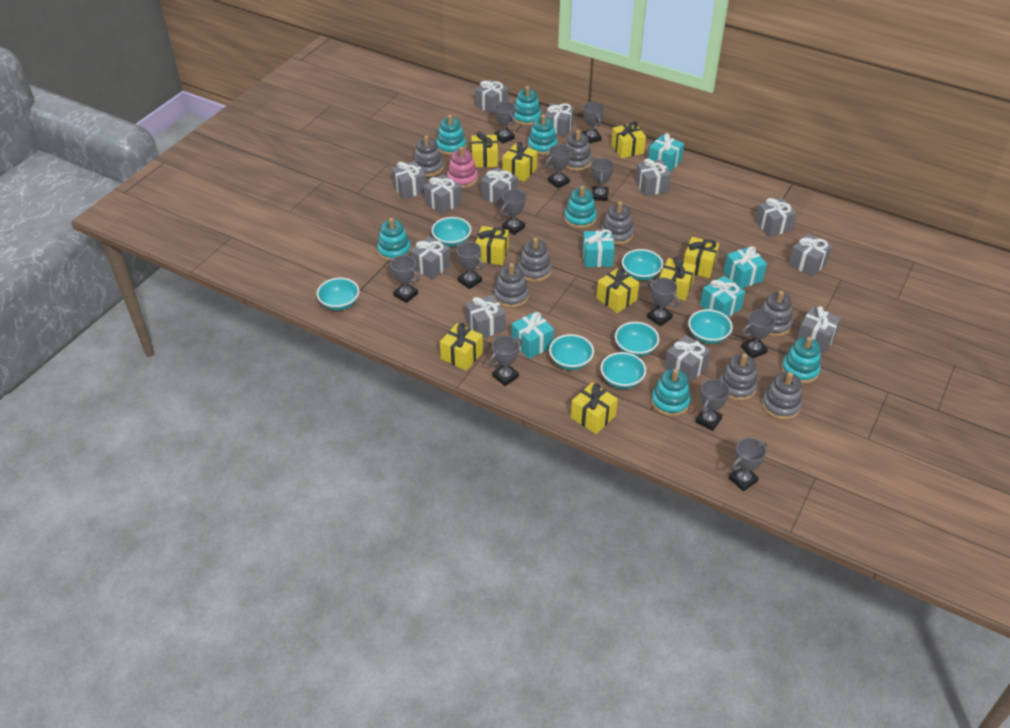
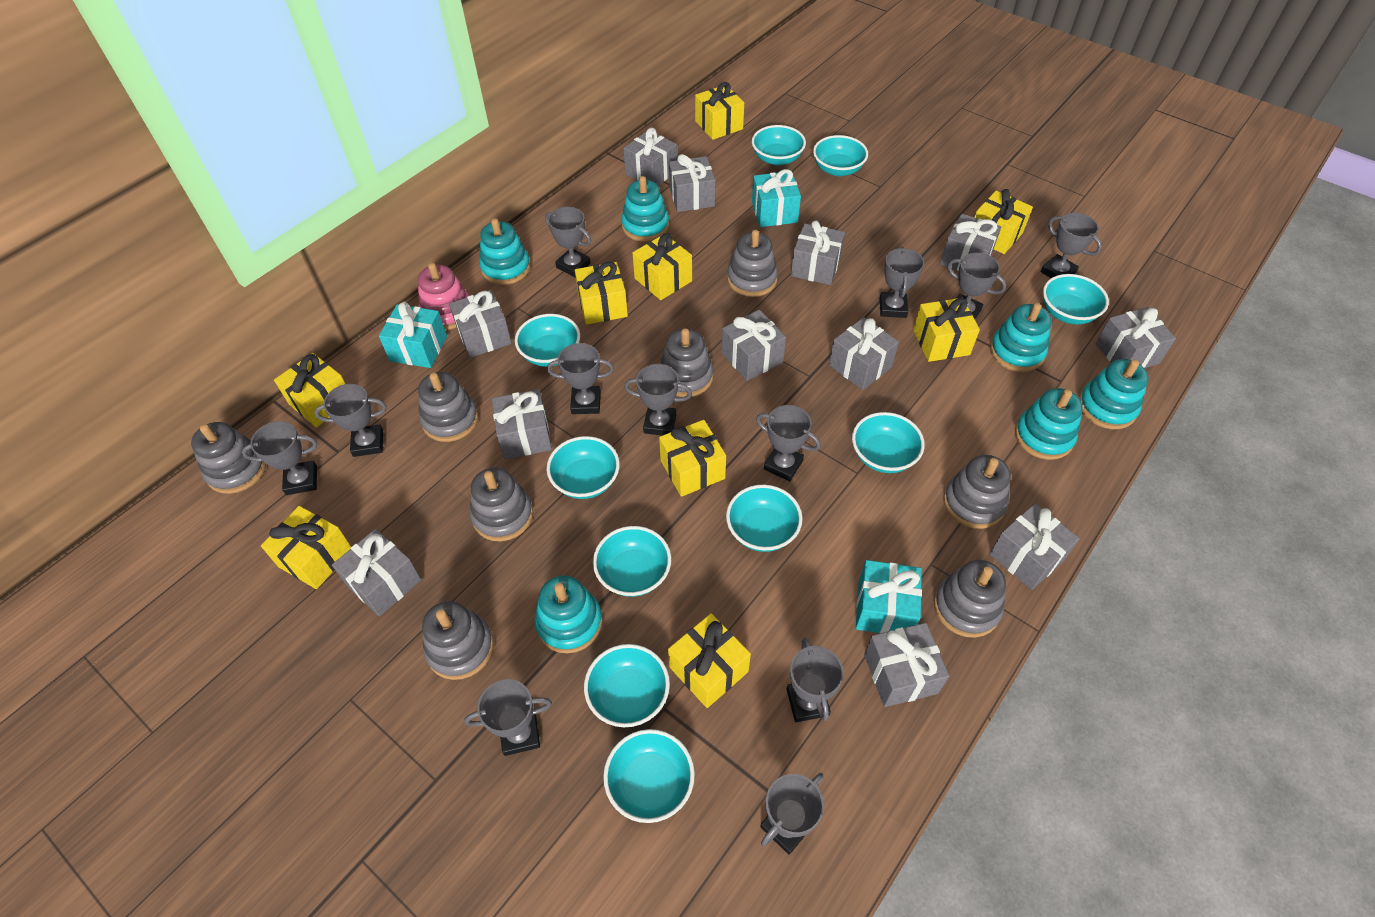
turquoise bowl: [317,277,359,310] [431,217,472,247] [549,334,594,370] [600,352,646,389] [615,322,659,357] [622,249,663,280] [688,309,733,344] = 7 -> [515,314,580,367] [547,436,620,499] [584,644,670,727] [593,526,671,597] [603,729,695,823] [726,485,803,552] [752,125,806,165] [813,135,868,176] [852,412,925,473] [1043,274,1109,325] = 10
turquoise gift: [511,312,554,359] [582,229,615,267] [648,133,684,172] [700,276,745,317] [724,246,767,288] = 5 -> [379,302,447,368] [752,169,801,227] [856,560,922,633] = 3
turquoise stacking toy: [377,218,411,261] [436,115,466,155] [514,86,541,126] [528,114,558,155] [564,186,597,229] [651,369,691,417] [781,337,821,384] = 7 -> [479,219,530,285] [534,575,602,654] [621,176,669,242] [990,303,1051,372] [1015,388,1083,460] [1079,359,1148,429] = 6

